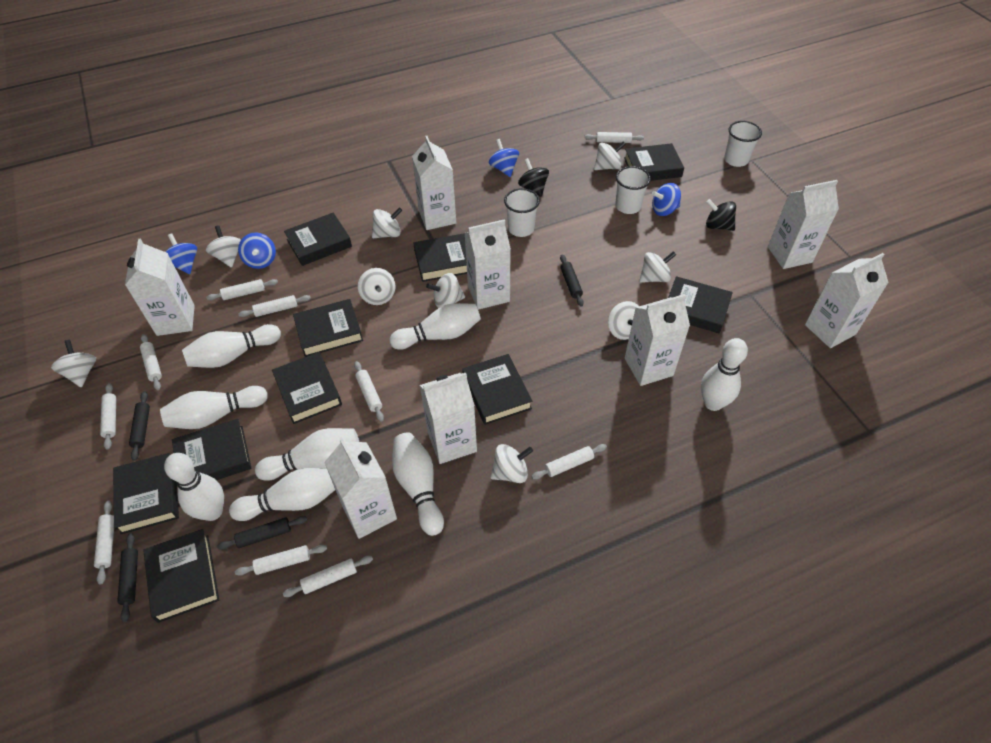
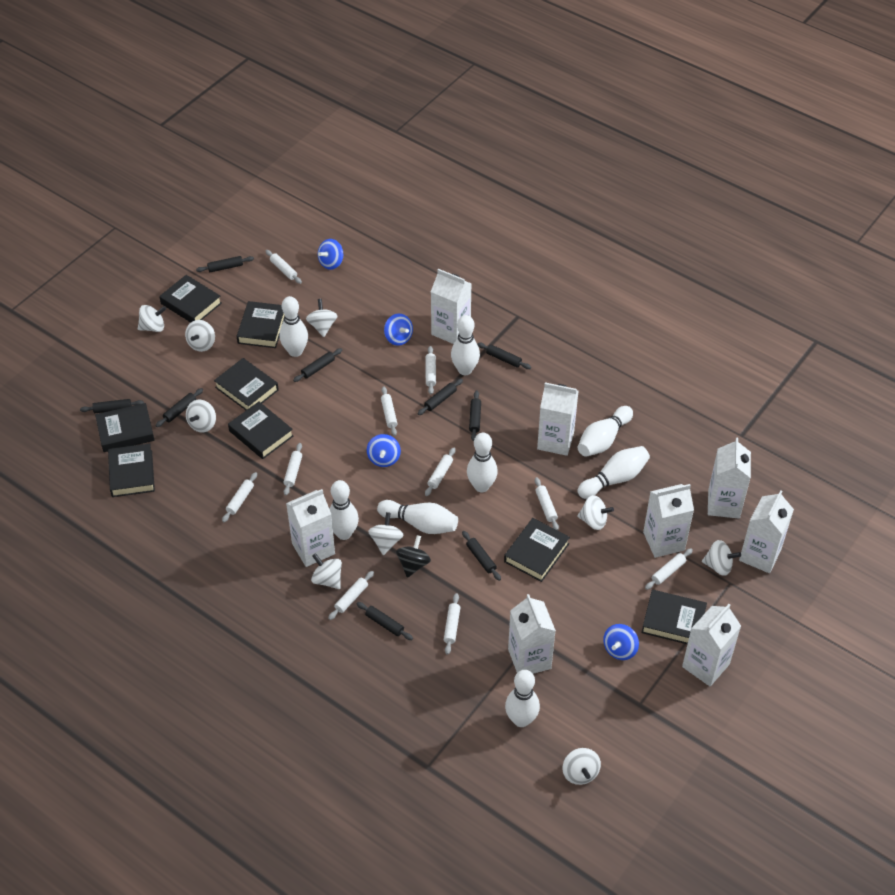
black book: [113,453,179,534] [143,529,219,623] [172,419,252,480] [272,352,342,424] [284,213,352,266] [293,299,363,357] [413,233,467,282] [462,354,532,425] [624,143,684,181] [668,276,733,334] = 10 -> [95,403,155,452] [108,443,155,497] [159,275,222,323] [214,358,279,410] [228,402,293,459] [237,301,285,348] [504,518,570,582] [642,590,707,644] = 8
black rolling pin: [117,533,138,622] [129,391,150,461] [217,516,307,550] [560,255,584,306] = 4 -> [80,399,144,413] [155,388,203,427] [196,256,254,272] [293,348,342,382] [357,602,413,640] [417,379,463,415] [462,531,501,581] [469,390,481,441] [477,343,531,369] = 9
black spinning top: [518,158,549,197] [706,199,736,231] = 2 -> [396,535,431,578] = 1
white cup: [504,188,540,237] [615,166,651,214] [724,121,762,167] = 3 -> none = 0

